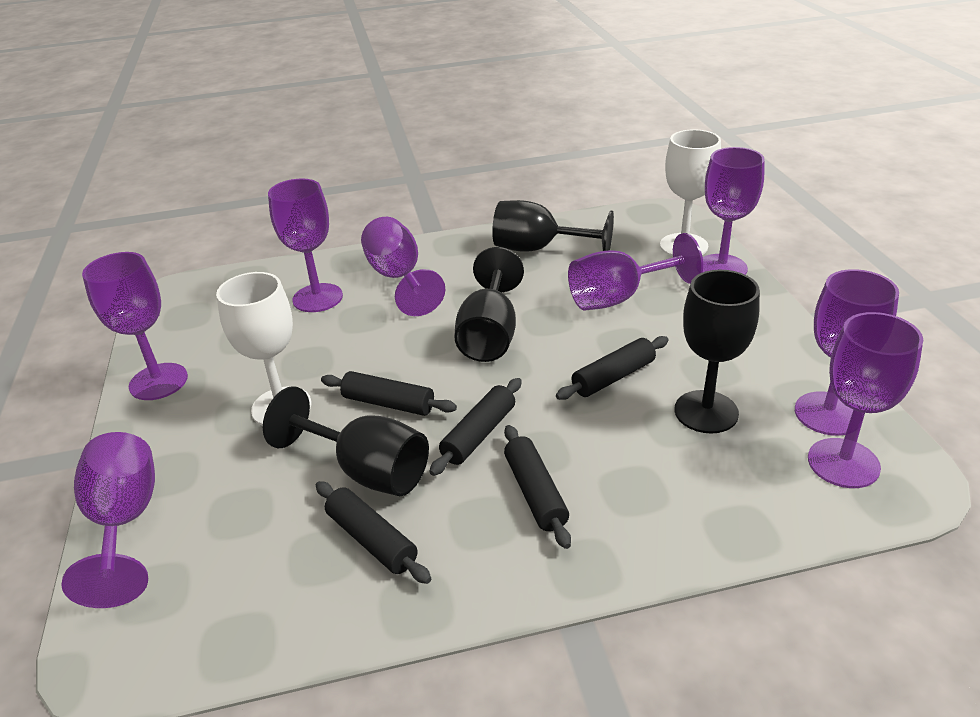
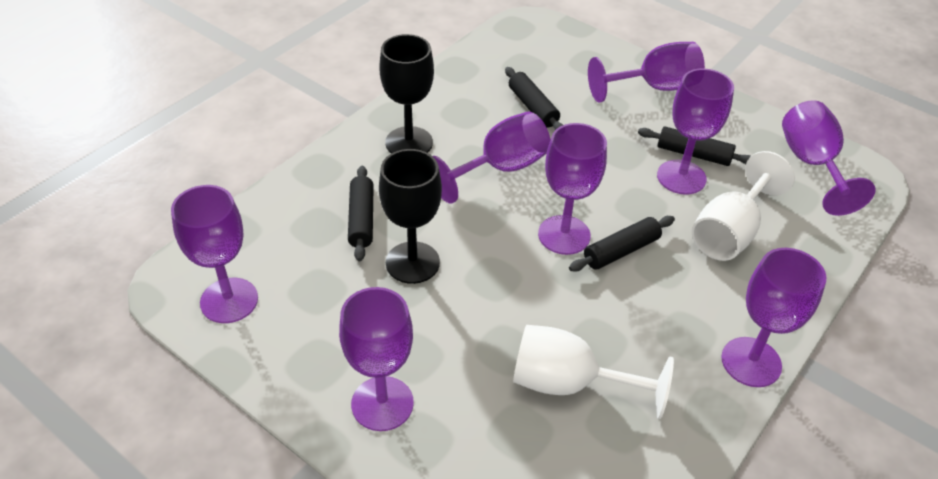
black goblet: [263,386,429,496] [454,247,524,362] [492,200,614,252] [675,270,760,433] = 4 -> [379,149,442,284] [380,34,434,153] = 2
black rolling pin: [316,481,431,584] [321,371,457,416] [429,378,522,476] [504,425,571,549] [556,336,669,400] = 5 -> [348,166,374,261] [505,67,563,130] [569,216,675,272] [638,127,751,166] = 4

